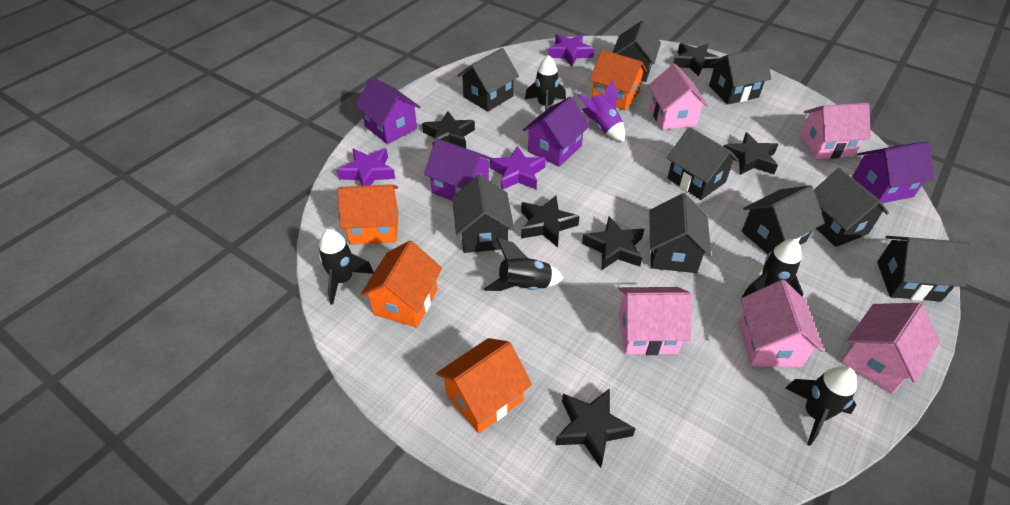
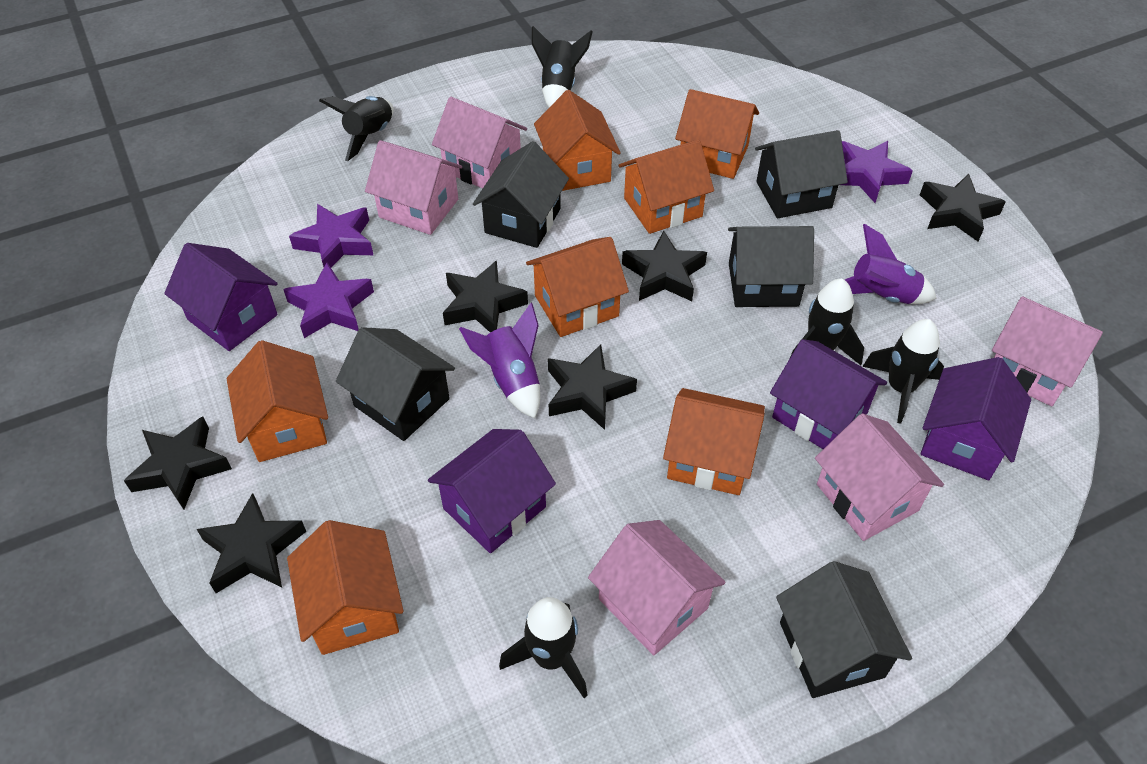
black house: [452,175,514,253] [457,48,519,111] [612,20,661,82] [649,193,711,273] [667,127,739,200] [709,47,771,105] [742,185,825,254] [814,168,889,247] [877,236,971,302] = 9 -> [336,327,455,441] [473,141,569,248] [728,226,814,307] [755,130,848,218] [776,561,912,698] = 5
orange house: [338,184,398,245] [360,241,442,328] [436,338,532,433] [590,50,647,110] = 4 -> [227,340,328,462] [287,520,404,655] [526,237,629,337] [534,90,621,191] [618,140,714,234] [663,388,765,495] [675,89,759,179] = 7
purple rocket: [578,80,625,142] = 1 -> [459,303,540,419] [845,224,937,304] = 2

